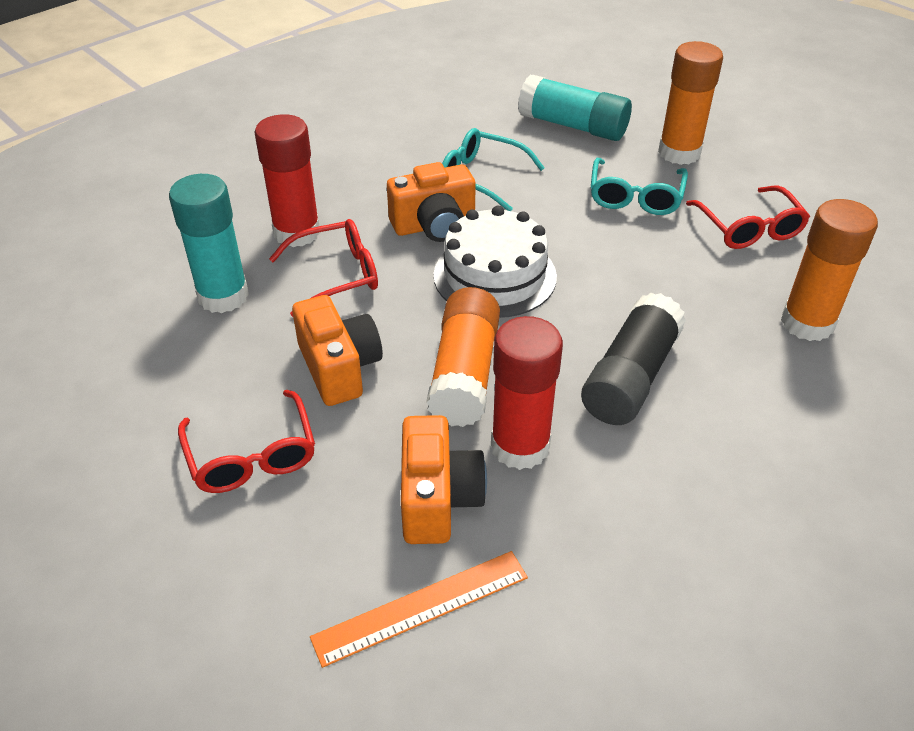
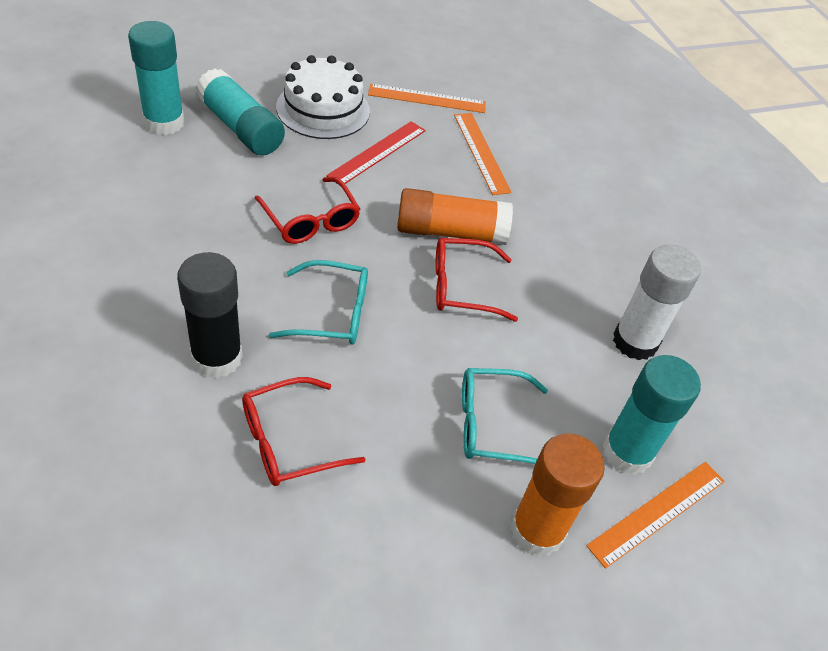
orange camera: [292,295,383,406] [387,162,476,242] [401,415,487,544] = 3 -> none = 0
orange glue stick: [426,287,500,427] [658,41,723,165] [781,199,878,341] = 3 -> [397,188,513,245] [510,433,605,557] = 2
orange ruler: [310,551,528,668] = 1 -> [368,84,486,113] [454,113,511,195] [586,462,725,569] = 3
red glue stick: [255,114,320,247] [491,316,563,470] = 2 -> none = 0
red ruler: none = 0 -> [326,121,426,185] = 1
turquoise glue stick: [169,174,249,313] [518,75,632,141] = 2 -> [128,21,185,135] [195,68,285,156] [603,355,701,475] = 3
white glue stick: none = 0 -> [613,244,701,360] = 1

